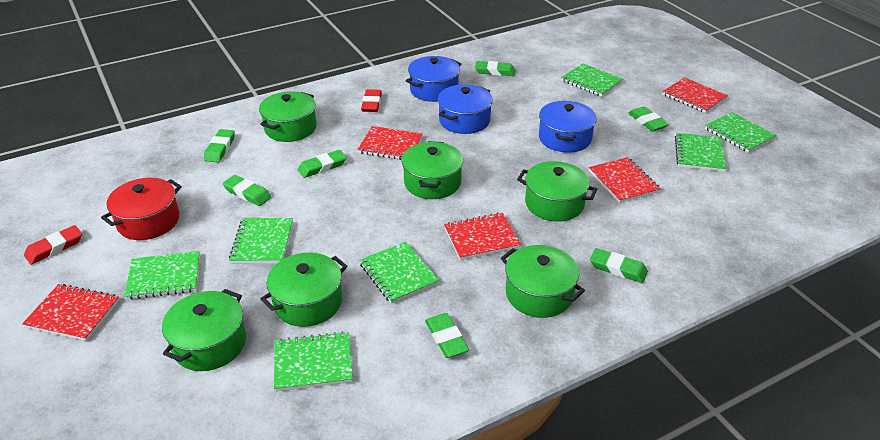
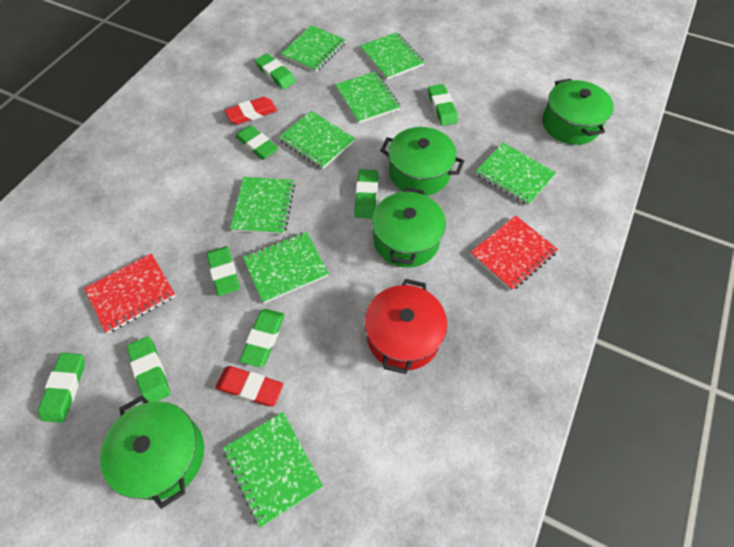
blue pot: [406,56,462,102] [438,84,493,134] [539,101,597,153] = 3 -> none = 0
green eraser: [204,129,235,162] [223,175,271,206] [298,150,347,178] [425,313,469,358] [475,61,515,76] [590,248,648,283] [628,106,669,131] = 7 -> [38,353,85,423] [127,336,171,402] [207,246,240,296] [235,125,279,160] [240,309,285,367] [255,53,296,89] [354,169,378,219] [428,84,458,126] = 8
green notebook: [124,251,200,300] [229,218,293,264] [274,331,353,392] [359,242,439,304] [561,63,623,97] [675,133,726,172] [705,112,776,153] = 7 -> [223,412,323,528] [230,177,295,235] [243,231,329,303] [278,111,355,169] [281,25,346,72] [335,71,401,124] [360,32,424,80] [475,142,556,206] = 8
green pot: [162,289,246,371] [259,91,317,142] [260,253,347,327] [402,141,463,199] [501,245,585,318] [517,161,597,222] = 6 -> [100,395,204,509] [372,188,446,268] [380,127,464,196] [542,78,614,145] = 4
red notebook: [22,284,120,341] [357,126,423,160] [444,213,521,260] [589,157,661,203] [662,77,728,113] = 5 -> [84,253,176,334] [470,215,558,291] = 2

